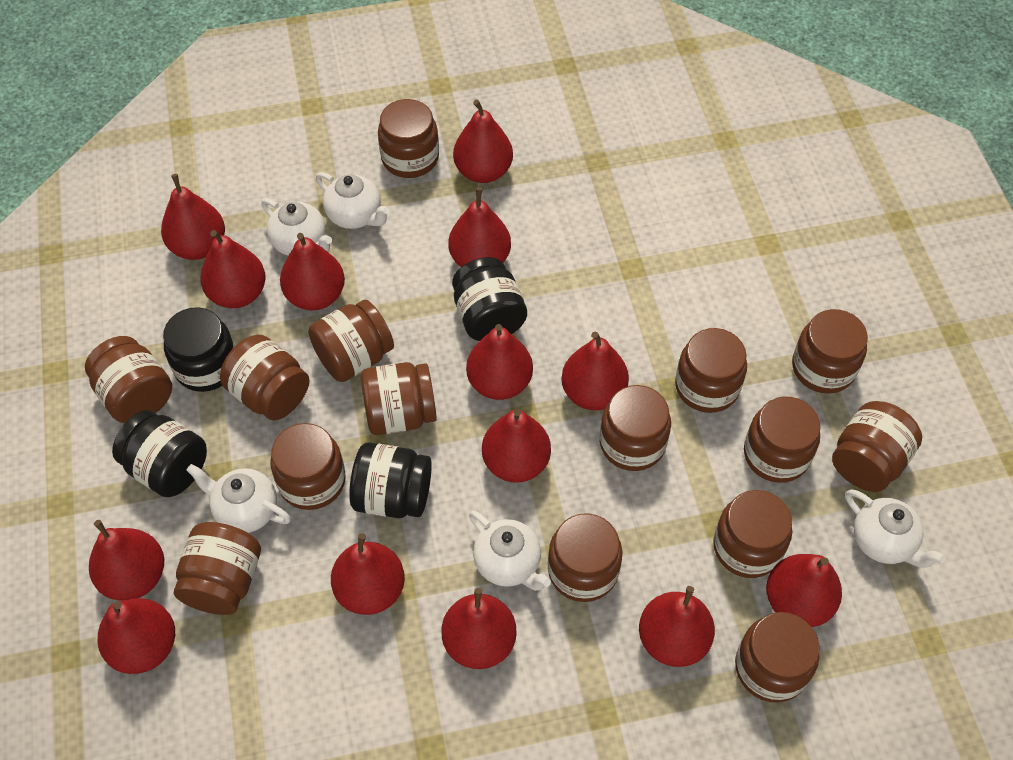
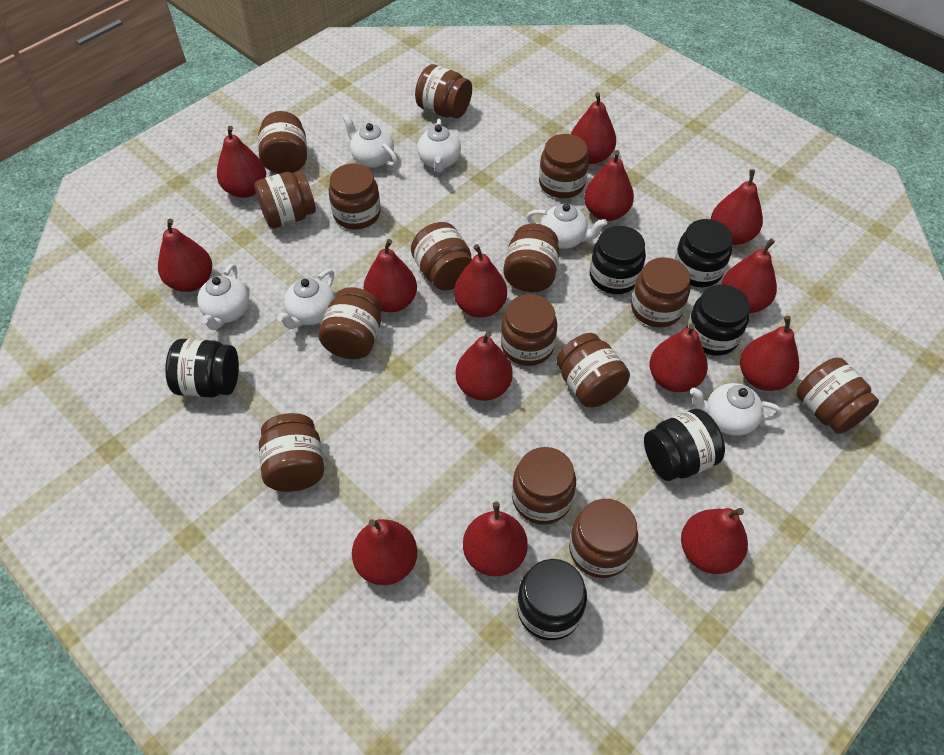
black jar: [112,410,207,497] [163,307,235,392] [350,442,432,518] [452,257,527,341] = 4 -> [165,339,239,397] [517,559,587,640] [590,226,646,294] [644,409,725,481] [674,219,733,287] [687,284,750,356] = 6
white teapot: [187,464,291,533] [261,198,332,256] [316,172,390,229] [469,511,551,591] [846,489,946,568] = 5 -> [197,264,249,330] [277,269,335,329] [342,114,398,168] [417,119,461,173] [527,204,607,249] [690,383,782,436] = 6

